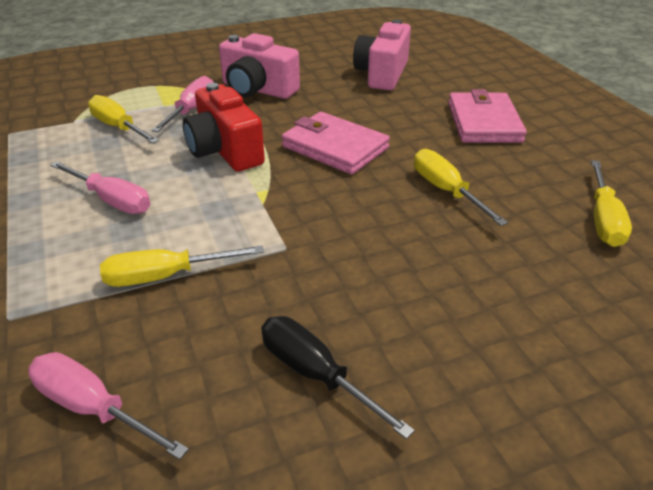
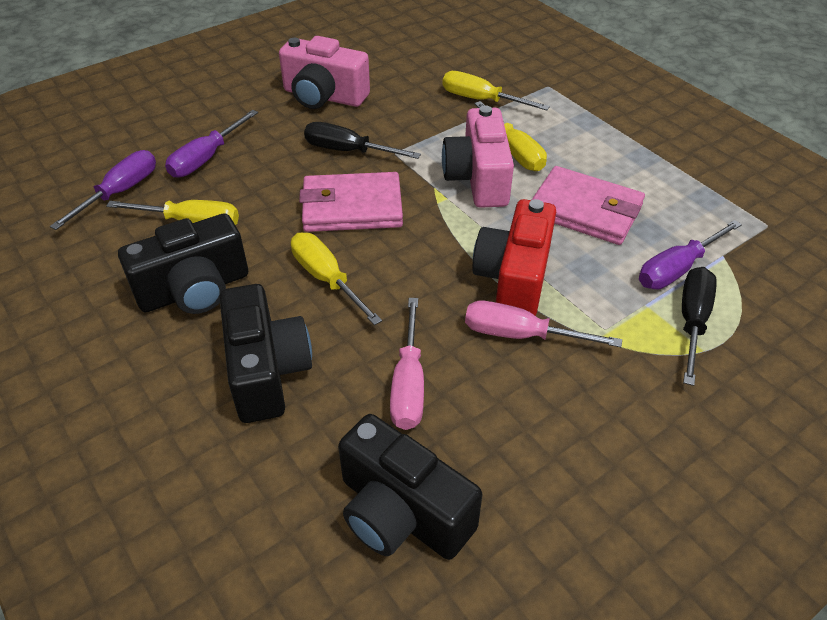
black camera: none = 0 -> [118,213,248,314] [220,284,312,423] [338,414,482,560] = 3
black screwdriver: [261,316,415,439] = 1 -> [304,122,421,159] [682,267,717,386] = 2
pink screwdriver: [28,352,189,460] [50,161,151,214] [151,76,214,132] = 3 -> [390,298,424,430] [465,301,622,347] = 2
purple screwdriver: none = 0 -> [50,150,156,230] [165,110,258,178] [639,220,742,289] = 3

